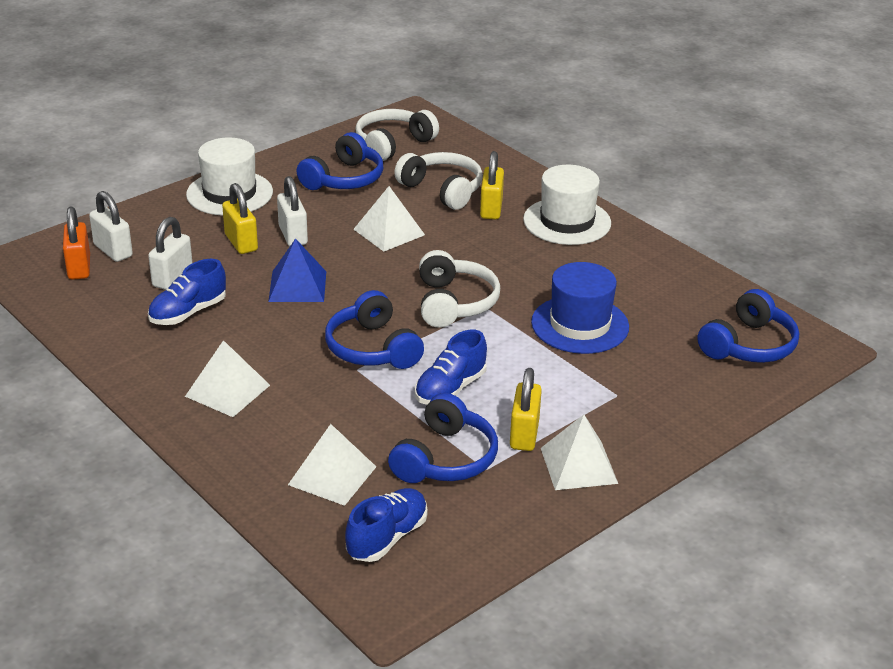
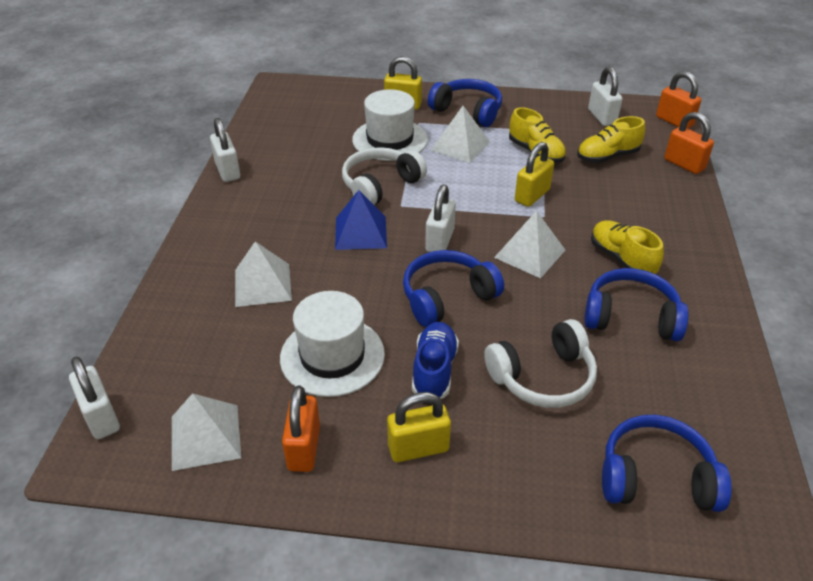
blue hat: [531,262,629,354] = 1 -> none = 0
blue shoe: [148,259,226,325] [345,488,428,562] [415,329,487,405] = 3 -> [412,322,459,399] = 1
orange padlock: [63,207,90,280] = 1 -> [282,386,320,472] [656,71,701,128] [664,112,714,174] = 3
white headphones: [355,109,439,161] [394,152,483,210] [419,250,500,328] = 3 -> [342,147,427,205] [484,319,597,408] = 2
white padlock: [89,191,133,262] [148,217,193,290] [277,176,308,246] = 3 -> [69,357,120,439] [210,118,240,182] [425,185,456,252] [588,67,623,126] = 4
yellow shoe: none = 0 -> [509,107,566,163] [577,116,645,163] [591,220,664,274] = 3

